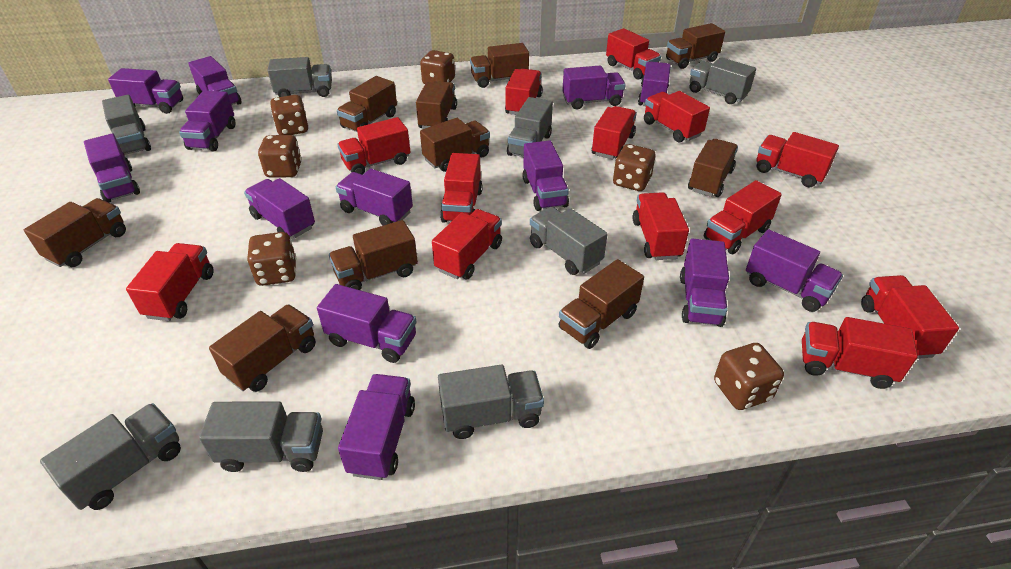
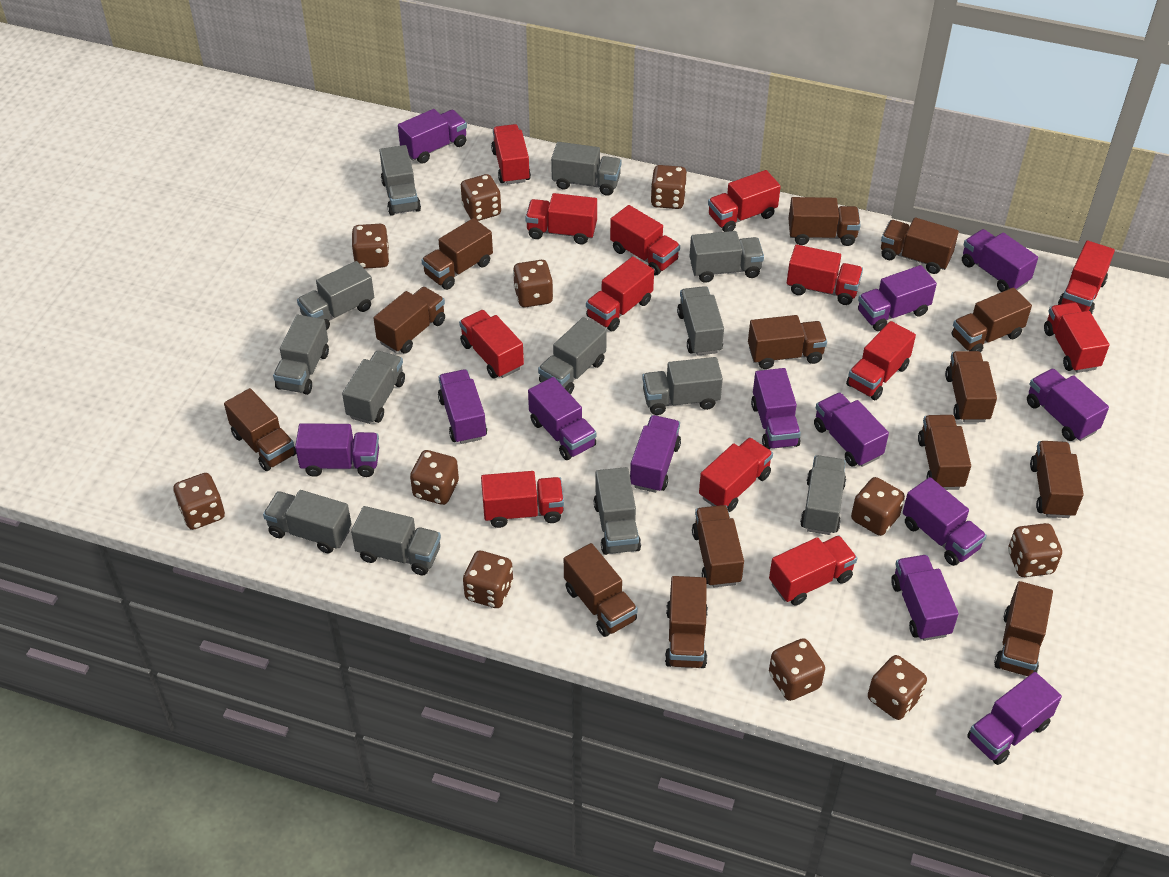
brown dice: [247,232,296,286] [258,135,302,178] [270,95,308,135] [420,50,455,84] [613,144,655,191] [714,343,784,410] = 6 -> [173,473,225,530] [352,224,390,269] [410,450,459,505] [461,174,501,221] [463,551,513,608] [513,260,553,307] [651,165,687,209] [769,638,825,701] [851,477,905,536] [868,655,927,720] [1008,523,1062,577] = 11
brown truck: [24,198,126,267] [209,305,316,392] [329,220,418,290] [337,76,397,132] [416,81,457,129] [420,118,490,172] [470,43,529,88] [558,259,644,349] [666,23,725,69] [688,139,738,197] = 10 -> [224,388,296,471] [373,287,445,354] [421,218,493,290] [564,543,638,637] [665,576,708,668] [692,505,744,587] [748,315,827,369] [788,197,861,246] [881,218,959,274] [918,415,971,490] [945,351,997,423] [952,287,1032,352] [994,581,1053,676] [1030,441,1084,518] = 14
grey truck: [40,403,181,510] [102,95,151,156] [199,402,323,472] [267,57,332,97] [438,365,544,439] [507,97,553,157] [530,207,607,275] [689,57,756,104] = 8 -> [263,490,352,553] [273,315,329,395] [297,261,374,330] [342,351,405,424] [351,506,441,575] [379,145,421,216] [538,317,607,394] [551,142,622,195] [594,467,641,555] [642,357,723,415] [677,286,724,356] [690,231,764,283] [800,455,846,535] = 13

